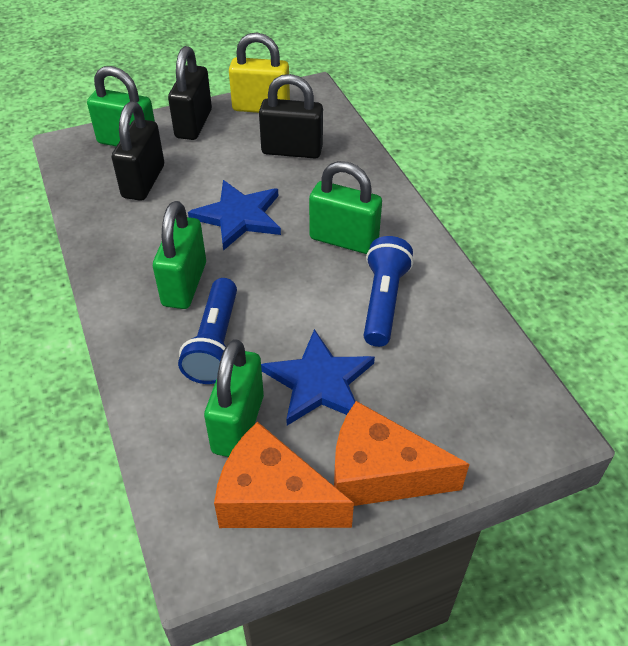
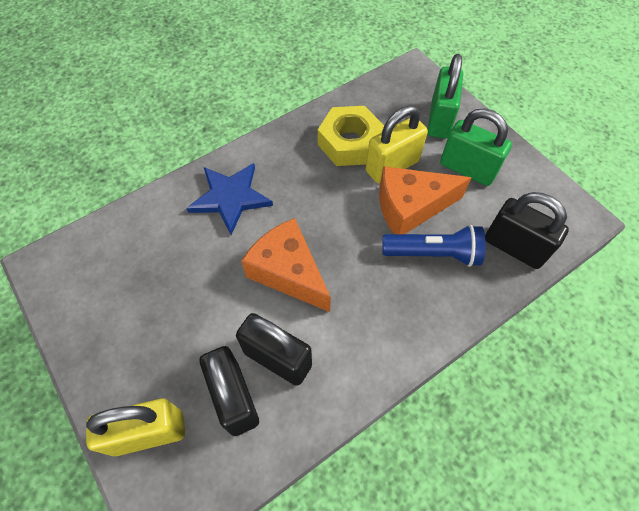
blue flashlight: [178,278,237,384] [364,236,414,347] = 2 -> [382,225,486,267] = 1
blue star: [188,180,281,251] [261,329,375,425] = 2 -> [186,163,273,235] = 1
green padlock: [87,66,155,146] [153,201,206,309] [204,339,264,457] [309,161,382,254] = 4 -> [428,54,463,139] [440,108,512,186] = 2
yellow nut: none = 0 -> [318,106,384,166] = 1
yellow padlock: [229,33,290,113] = 1 -> [86,398,185,456] [366,105,428,183] = 2

